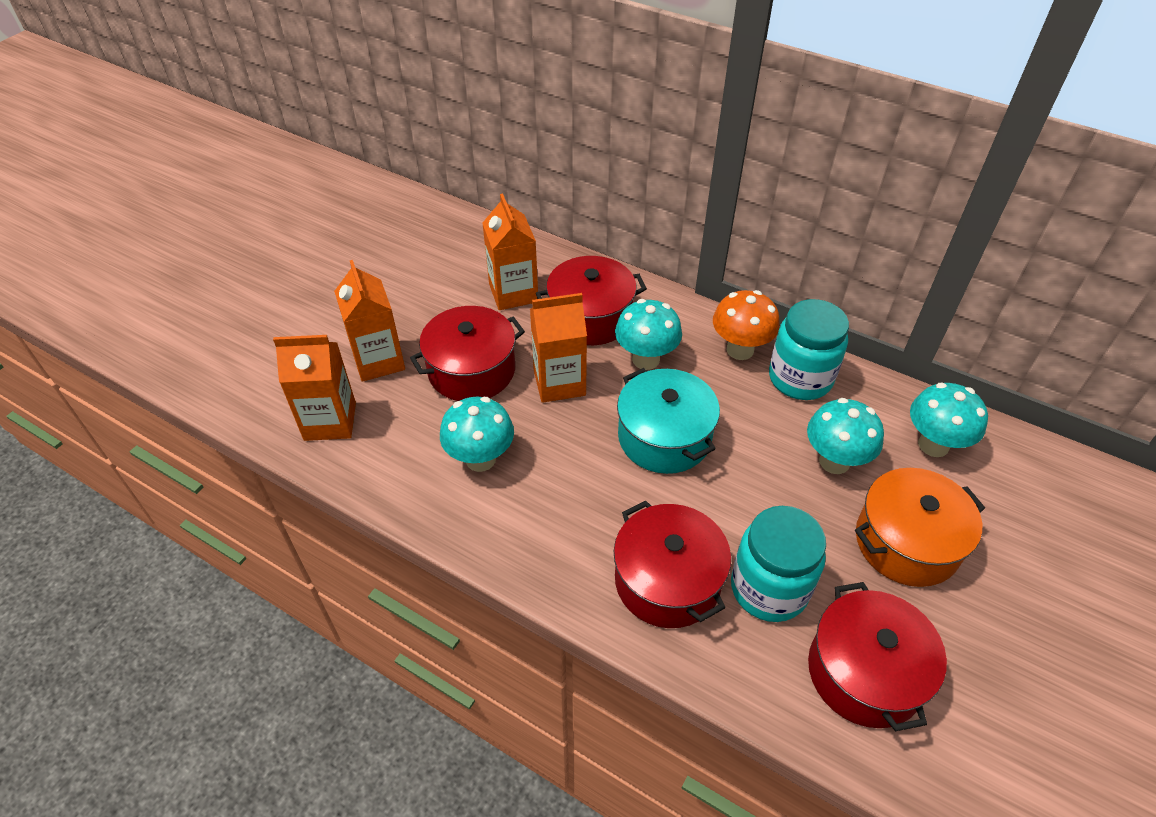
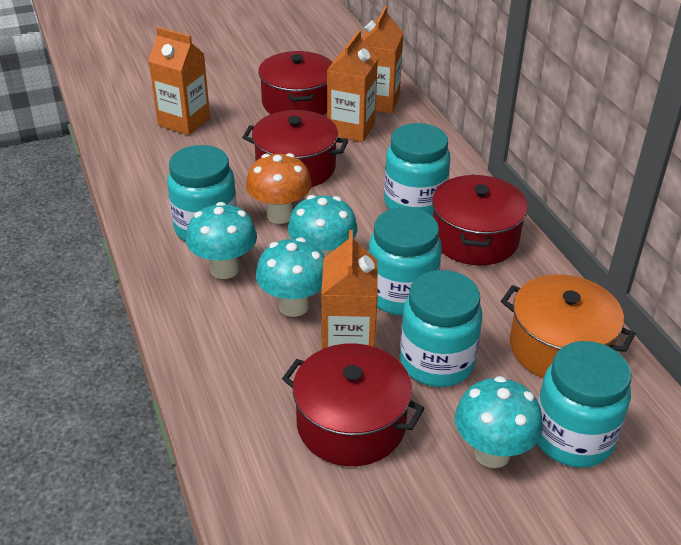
turquoise jar: [731,506,826,622] [769,299,849,400] = 2 -> [167,145,237,241] [369,207,442,315] [384,123,450,217] [400,270,482,387] [537,341,631,467] = 5
turquoise pot: [617,368,720,474] = 1 -> none = 0

